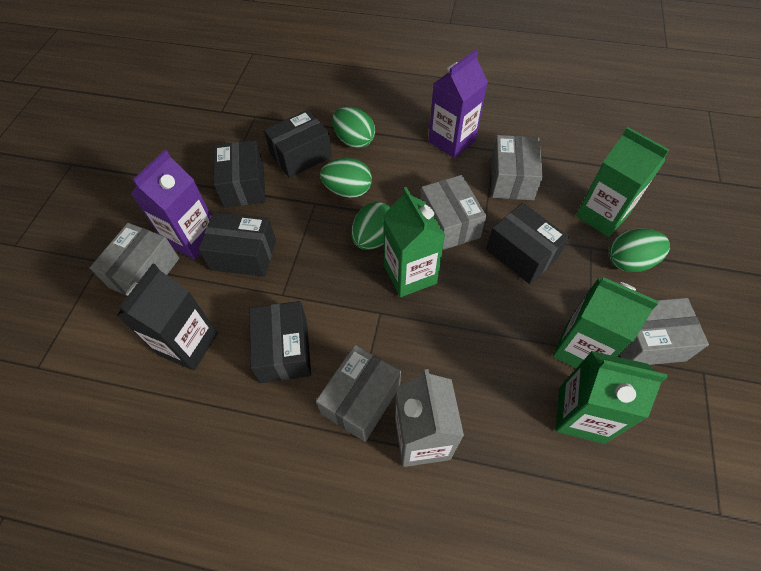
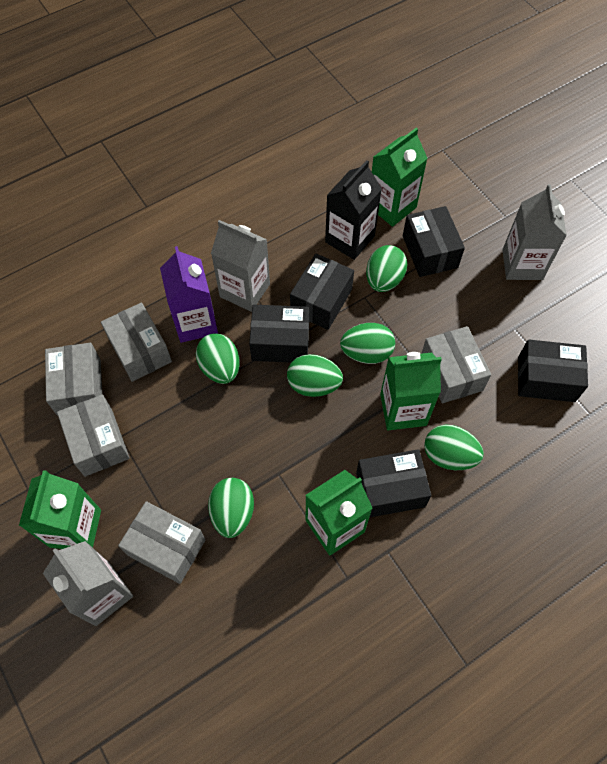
green egg: [320,158,372,198] [332,107,375,148] [352,202,391,250] [609,228,670,272] = 4 -> [196,333,240,384] [208,478,254,538] [287,354,343,397] [340,323,395,364] [366,245,407,292] [424,425,484,470] = 6
grey carton: [395,369,464,467] = 1 -> [43,541,133,626] [211,220,270,312] [502,184,567,280] = 3
purple carton: [131,150,211,260] [428,49,488,158] = 2 -> [160,246,218,343] = 1

